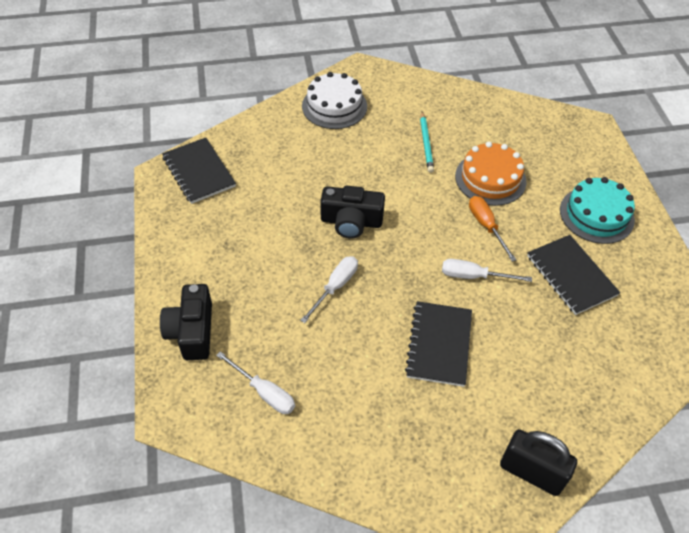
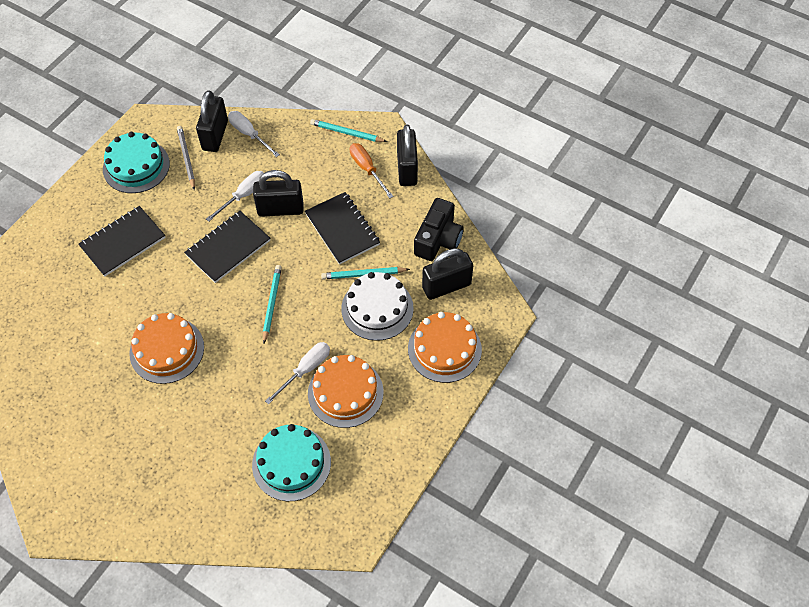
black camera: [160,284,212,360] [320,186,385,238] = 2 -> [414,198,464,261] = 1
black padlock: [500,429,577,496] = 1 -> [196,90,228,152] [253,170,304,217] [397,124,418,186] [422,248,473,300] = 4
grey pencil: none = 0 -> [177,126,195,190] = 1
orange cake: [455,142,527,206] = 1 -> [130,313,204,384] [308,355,384,428] [408,312,482,383] = 3
turquoise cake: [560,177,635,244] = 1 -> [103,132,170,193] [252,424,331,501] = 2
turquoise pencil: [420,112,434,173] = 1 -> [263,265,282,343] [310,119,387,142] [321,267,410,279] = 3

